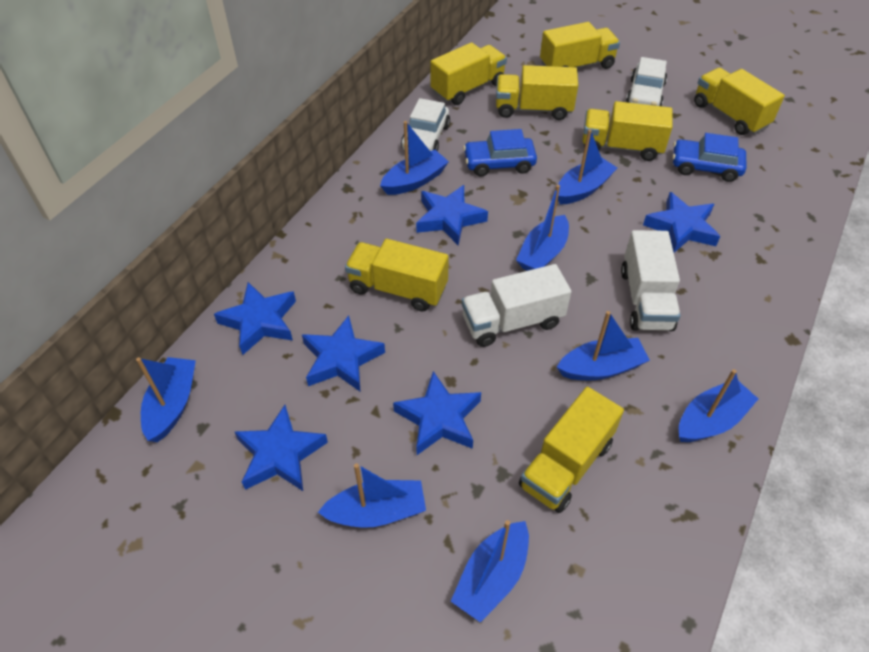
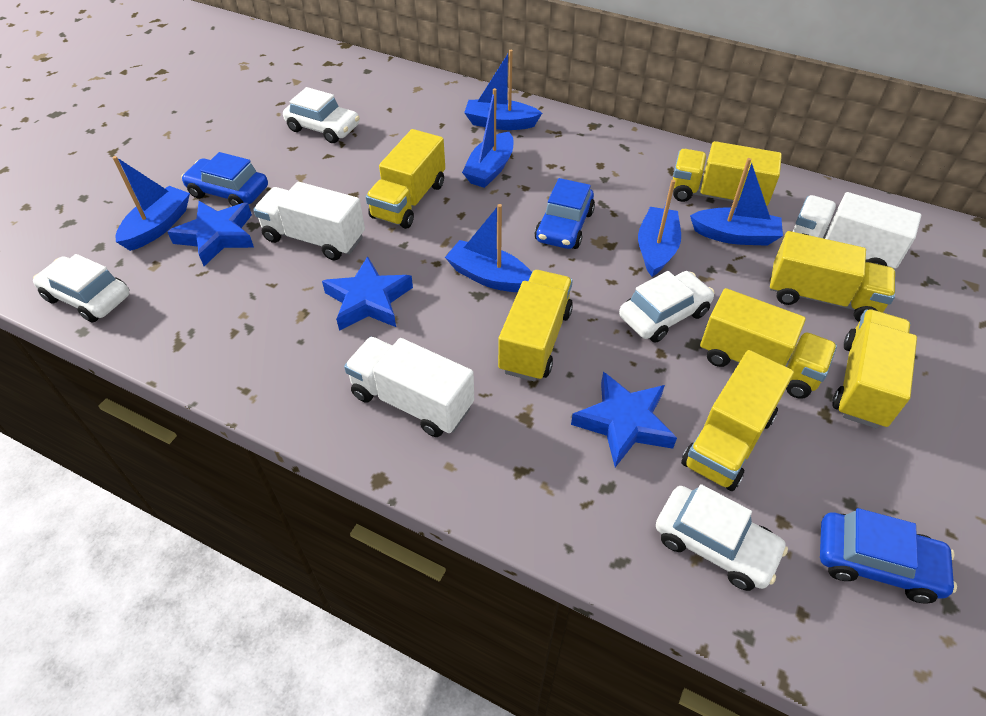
blue boat: [136,357,196,442] [318,463,426,528] [380,121,449,195] [451,520,529,623] [516,185,569,271] [557,311,650,380] [558,129,617,204] [679,369,758,442] = 8 -> [112,156,190,251] [445,204,532,292] [462,88,513,188] [464,50,542,130] [638,180,681,277] [690,158,783,246] = 6
blue car: [463,129,537,177] [672,133,747,182] = 2 -> [181,152,268,206] [535,178,595,249] [820,508,957,604] = 3
blue star: [214,282,296,355] [235,405,328,491] [302,315,385,391] [393,371,481,455] [416,185,488,245] [643,192,720,253] = 6 -> [167,201,254,266] [322,256,413,331] [571,372,677,467] = 3
white car: [401,98,450,151] [626,57,667,106] = 2 -> [33,254,130,323] [283,87,360,143] [619,271,714,342] [656,484,788,591] = 4
white truck: [462,264,571,347] [621,230,681,331] = 2 -> [253,182,365,261] [344,337,474,437] [793,192,921,269] = 3

